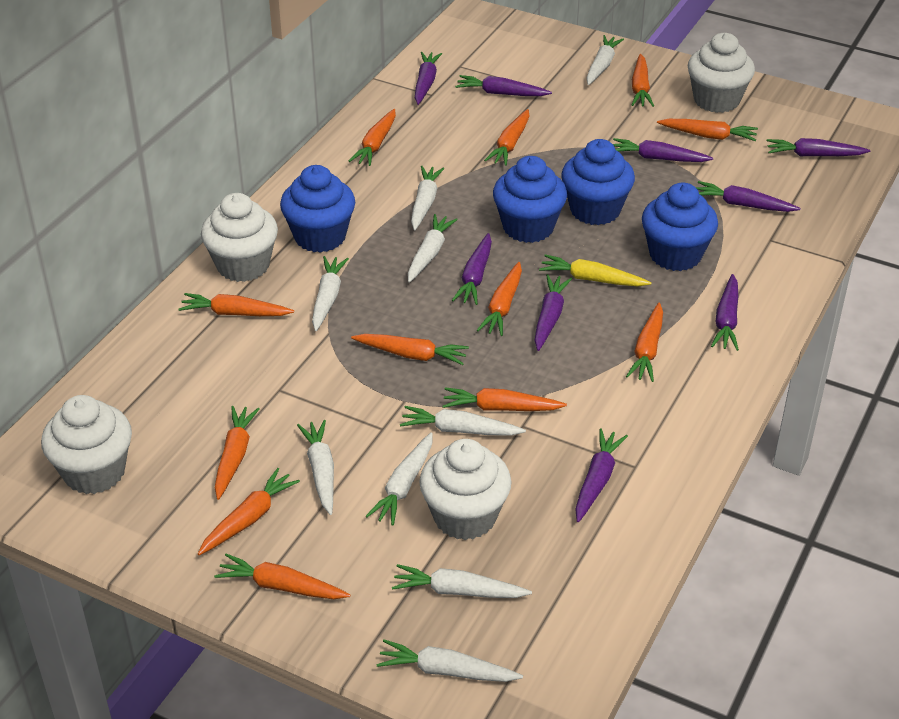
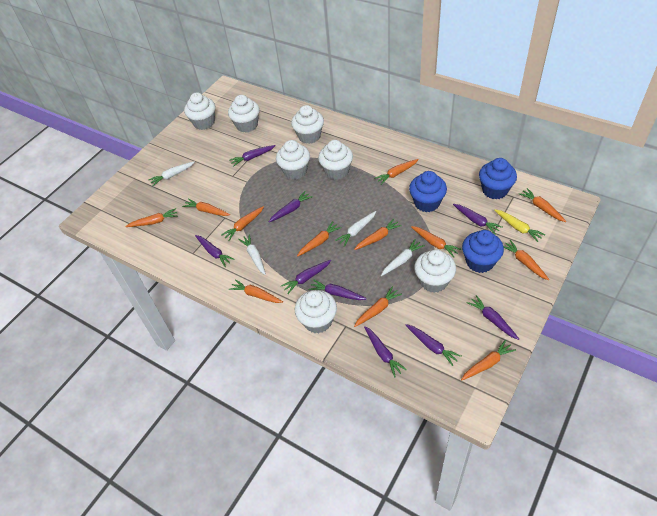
blue cupcake: [280,165,355,253] [493,156,567,243] [561,139,635,225] [642,182,718,271] = 4 -> [409,171,447,212] [462,230,504,273] [479,158,517,199] = 3
white carrot: [297,420,334,515] [312,256,349,331] [366,432,433,526] [376,639,523,682] [392,564,532,598] [400,406,526,436] [408,214,458,283] [411,166,444,230] [587,35,624,85] = 9 -> [148,161,195,186] [238,234,266,275] [335,211,376,247] [381,239,425,276] = 4
white cupcake: [41,395,132,494] [201,193,278,282] [419,439,511,540] [688,33,755,113] = 4 -> [184,93,215,130] [228,95,260,133] [276,140,310,179] [291,105,324,144] [295,290,337,333] [318,140,353,180] [414,249,456,293] = 7

